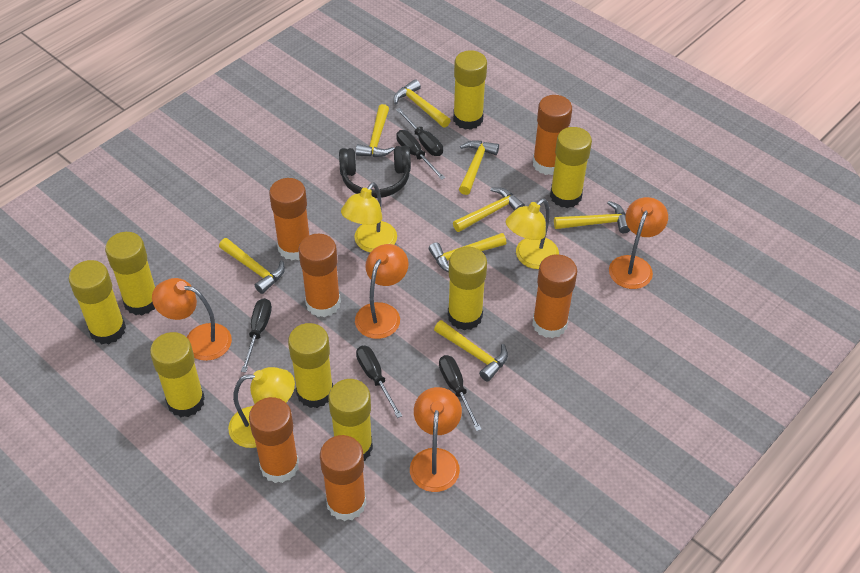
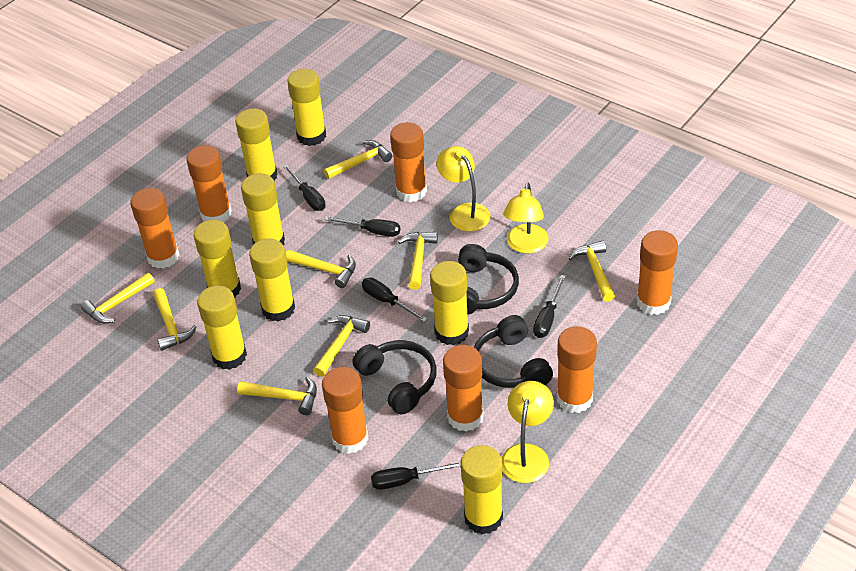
black headphones: [339,146,411,198] = 1 -> [353,340,437,414] [458,244,519,315] [474,315,553,388] = 3
orange glue stick: [249,397,299,483] [269,178,309,260] [298,234,341,317] [320,435,366,521] [532,254,577,338] [533,95,572,175] = 6 -> [130,188,179,269] [186,145,232,223] [322,367,369,454] [390,122,427,202] [443,345,484,432] [557,326,597,413] [636,230,678,315] = 7
orange lamp: [152,278,232,361] [355,244,408,339] [410,387,462,492] [609,197,668,289] = 4 -> none = 0

